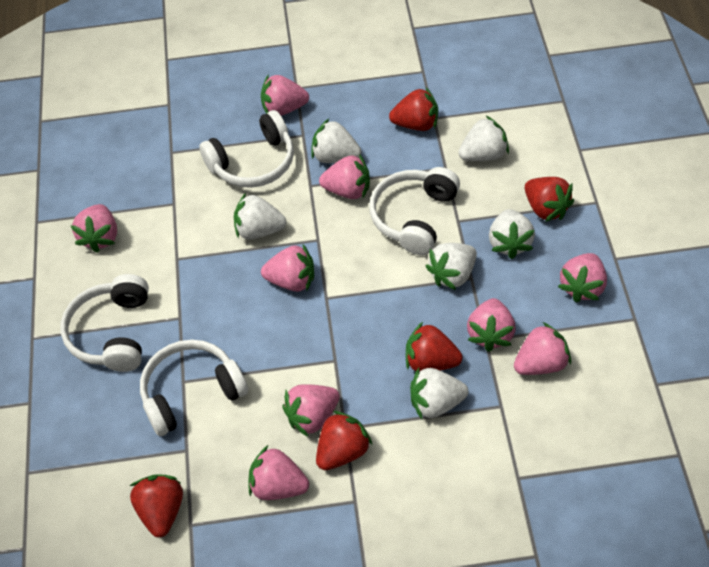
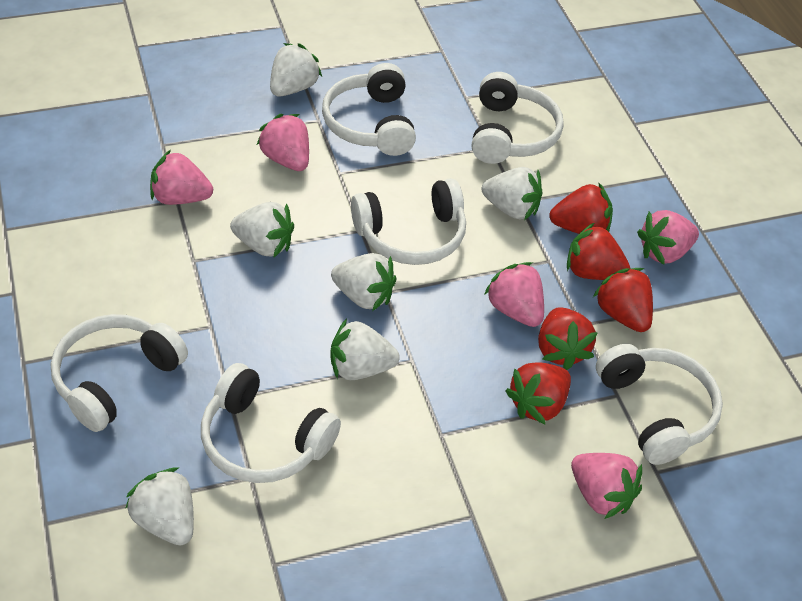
pink strawberry: [71,204,117,253] [248,445,309,500] [261,75,309,116] [261,244,314,292] [282,384,340,437] [319,154,370,199] [467,298,516,352] [514,322,571,375] [558,253,607,302] = 9 -> [150,150,213,205] [257,114,309,171] [484,262,544,327] [571,453,642,519] [637,210,699,264] = 5
white headphones: [61,274,149,372] [140,340,248,436] [199,110,294,188] [369,167,460,255] = 4 -> [51,314,188,432] [201,363,341,483] [322,63,416,156] [351,178,466,265] [472,72,564,164] [596,344,723,465] = 6

